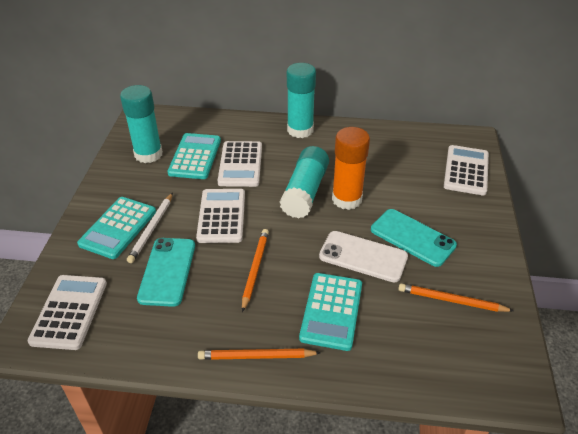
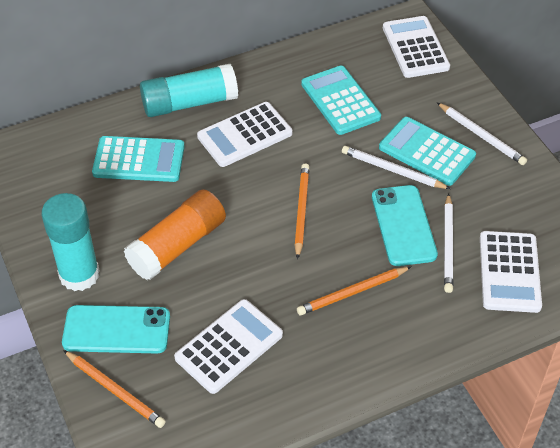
turquoise glue stick: [120,85,163,163] [280,146,329,219] [287,63,316,138] = 3 -> [41,193,100,291] [140,64,238,117] = 2
white pencil: [127,193,173,263] = 1 -> [342,146,451,189] [437,103,527,165] [444,193,453,293] = 3
white phone: [319,231,408,282] = 1 -> none = 0

